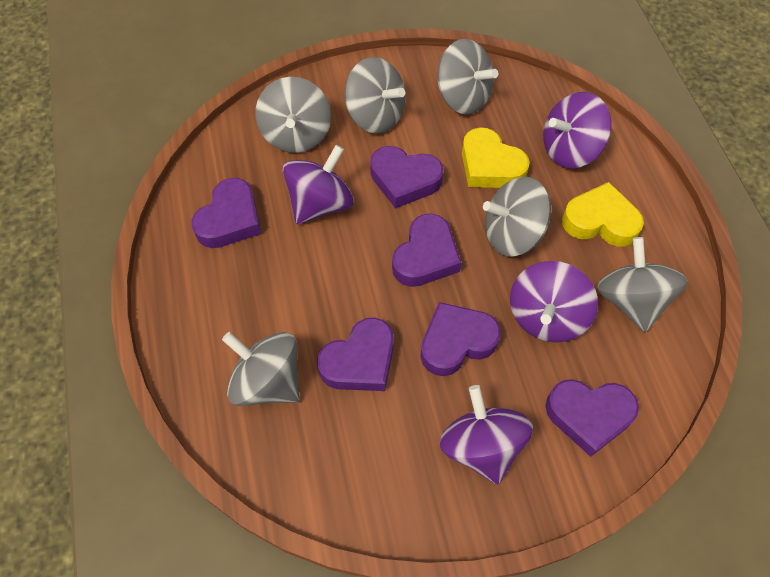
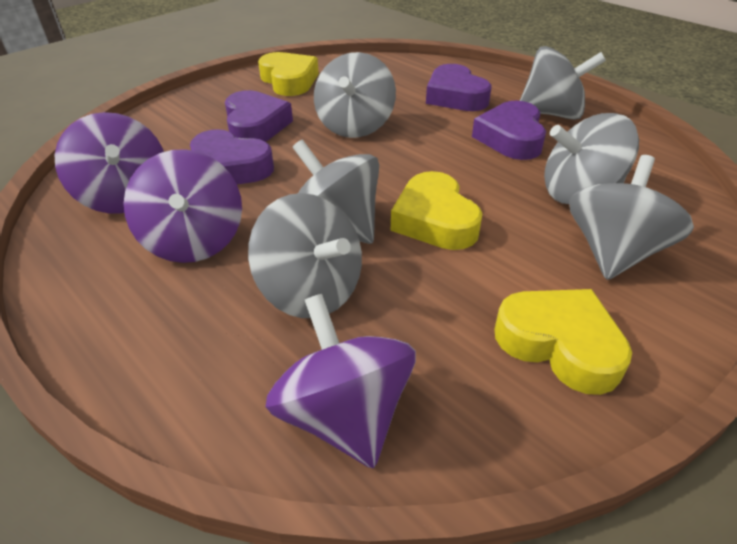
purple heart: [192,178,261,248] [317,318,394,391] [370,146,443,209] [392,214,461,287] [421,302,501,376] [546,379,639,457] = 6 -> [190,129,274,185] [225,90,293,142] [426,64,491,111] [472,101,546,160] = 4
purple spinning top: [283,145,354,224] [439,385,533,485] [510,261,598,343] [543,92,612,169] = 4 -> [55,112,164,213] [123,149,242,263] [265,294,416,468] = 3
yellow heart: [462,127,530,188] [562,182,644,247] = 2 -> [258,52,319,96] [391,171,483,250] [494,289,632,395] = 3

